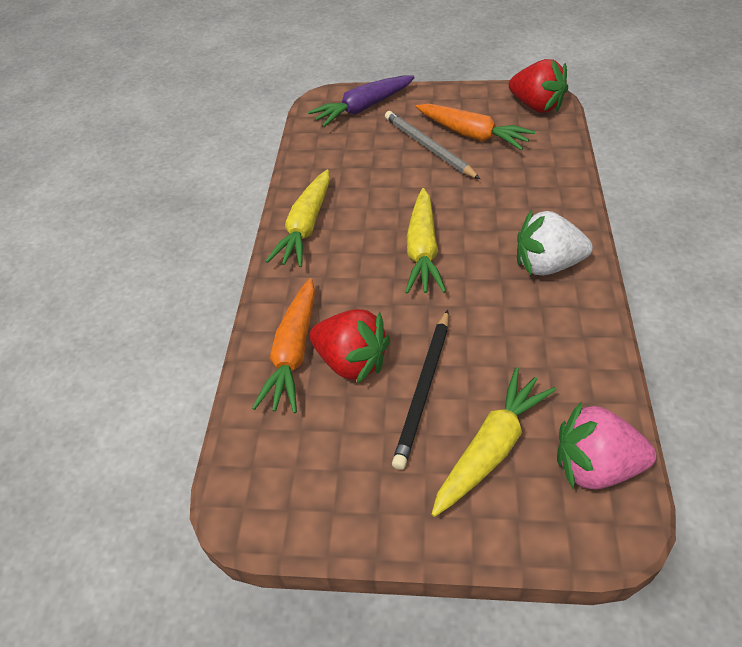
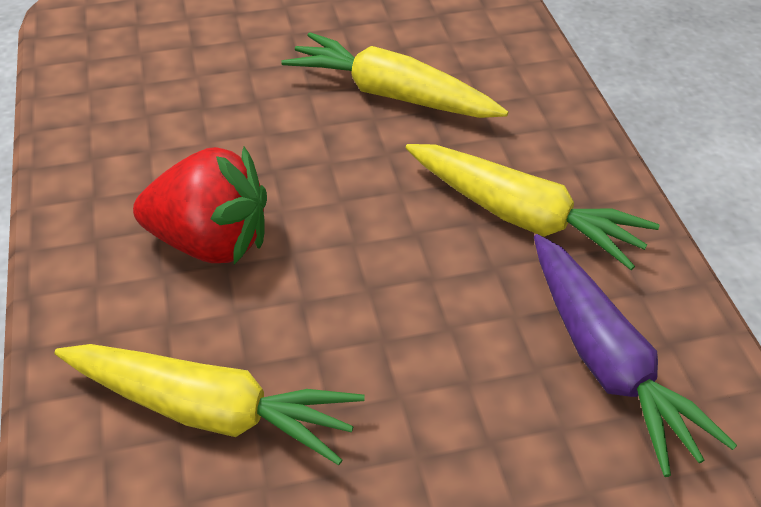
black pencil: [392,310,449,470] = 1 -> none = 0
grey pencil: [385,111,480,179] = 1 -> none = 0
orange carrot: [252,278,315,413] [416,104,535,150] = 2 -> none = 0
pink strawberry: [557,402,657,489] = 1 -> none = 0
red strawberry: [310,309,390,384] [509,59,568,113] = 2 -> [133,147,267,265] = 1
white strawberry: [517,210,593,275] = 1 -> none = 0

